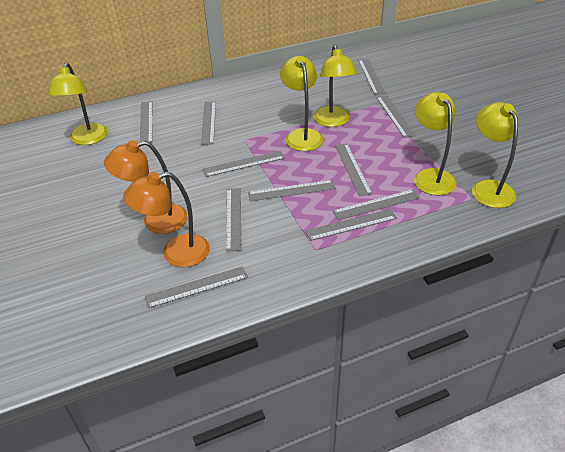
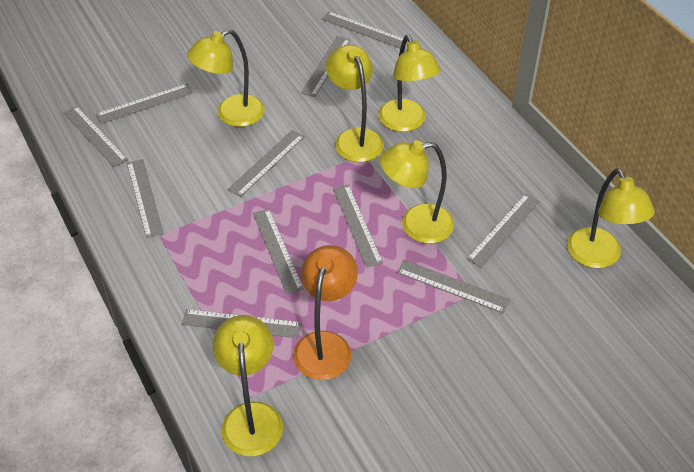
orange lamp: [104,140,188,234] [123,172,210,267] = 2 -> [293,245,358,380] = 1
yellow lamp: [48,62,108,145] [280,56,323,151] [314,45,357,127] [414,92,457,195] [472,102,518,208] = 5 -> [187,29,265,127] [212,315,283,456] [326,45,384,162] [378,35,441,132] [380,140,454,244] [567,168,655,268] = 6

